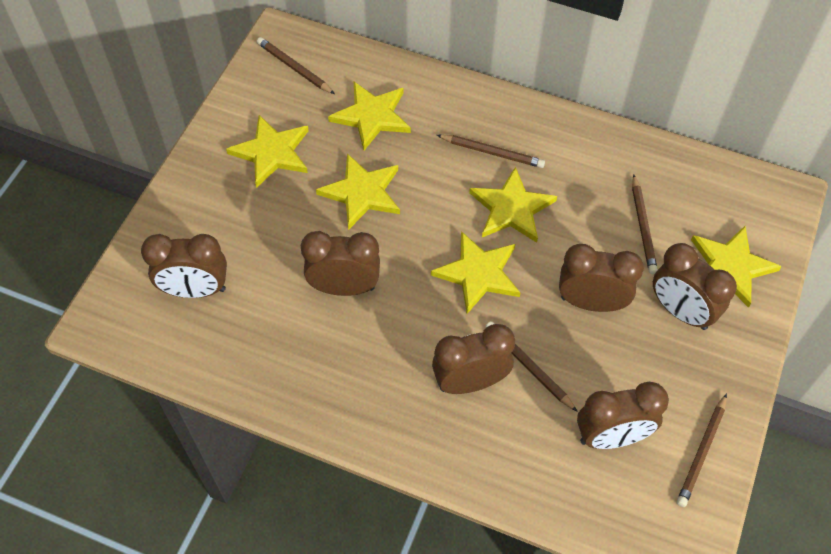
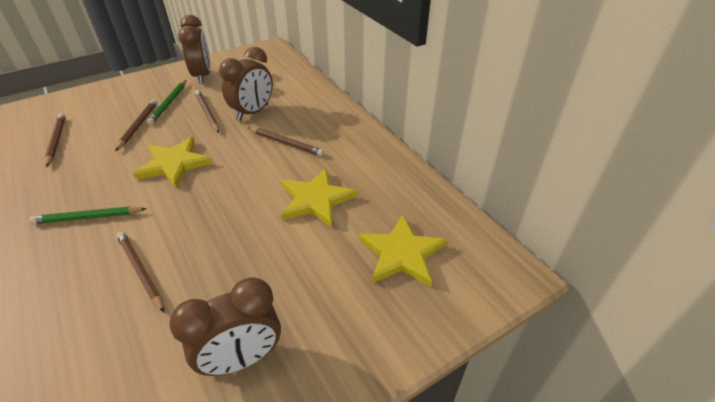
brown clock: [141,234,227,298] [301,231,380,296] [432,324,515,394] [559,244,644,312] [577,382,669,449] [653,243,737,330] = 6 -> [170,277,281,376] [178,15,211,84] [219,47,273,121] = 3
green pencil: none = 0 -> [29,206,146,224] [147,80,186,125] = 2
yellow star: [226,115,309,188] [316,153,400,230] [328,82,411,150] [431,231,520,314] [469,167,557,243] [691,226,782,308] = 6 -> [133,137,213,188] [281,168,358,228] [358,214,447,287] = 3

